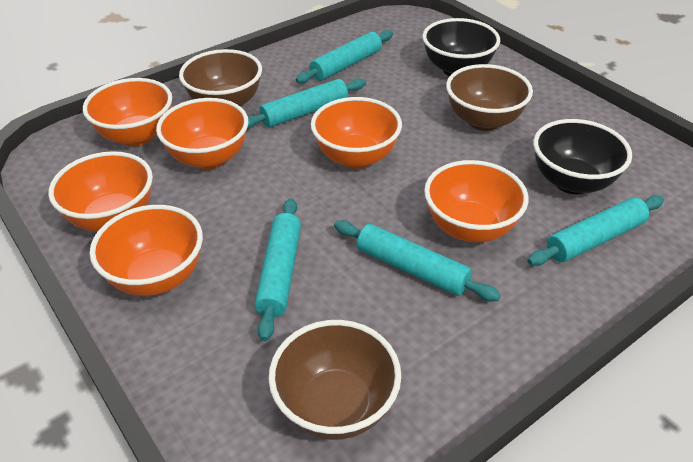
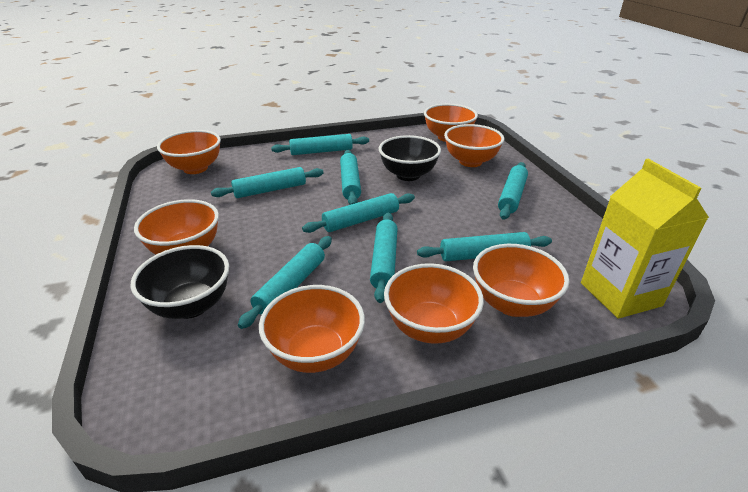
brown bowl: [179,49,262,107] [269,320,401,440] [446,64,533,131] = 3 -> none = 0
orange bowl: [48,151,153,231] [83,78,172,146] [90,205,203,296] [156,98,248,169] [311,97,402,169] [424,160,529,242] = 6 -> [134,199,219,255] [157,130,221,174] [259,285,365,373] [384,263,484,344] [424,104,478,142] [444,124,504,167] [473,244,569,317] = 7
turquoise rolling pin: [247,78,366,129] [255,198,301,341] [296,30,393,83] [334,220,501,301] [527,195,664,266] = 5 -> [211,167,324,198] [238,236,332,329] [271,134,369,155] [302,193,415,233] [340,150,361,205] [370,212,398,303] [417,232,552,261] [498,162,528,220] = 8
yellow carton: none = 0 -> [581,159,709,319] = 1

